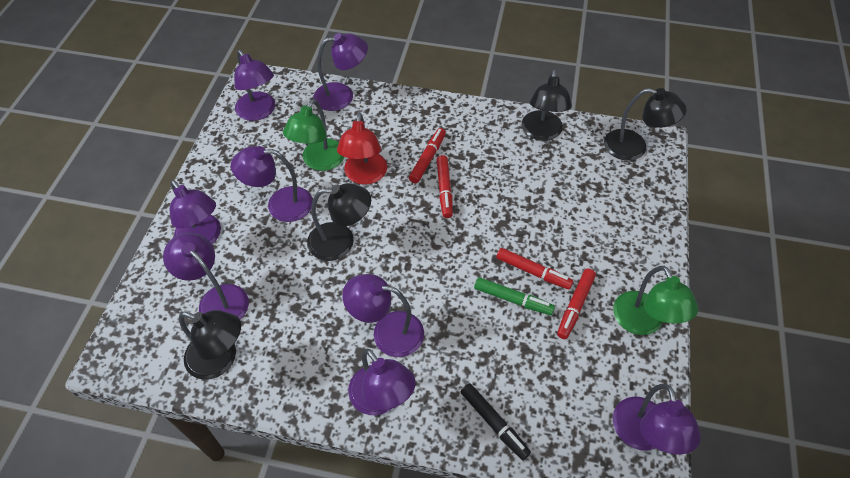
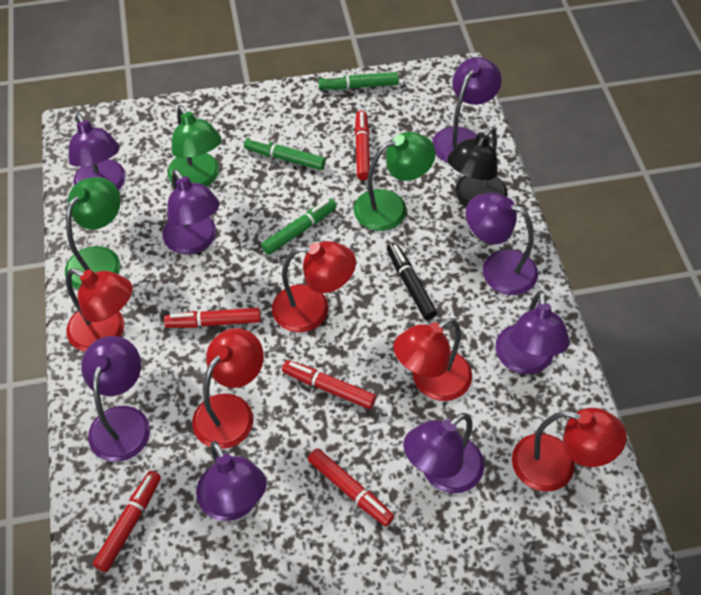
black lamp: [179,310,241,380] [307,183,371,261] [522,69,572,141] [604,88,687,161] = 4 -> [447,127,507,207] = 1
green lamp: [283,99,344,171] [613,266,698,335] = 2 -> [65,177,121,290] [168,105,222,187] [354,132,436,231] = 3
green marker: [474,277,555,315] = 1 -> [244,137,326,170] [261,198,337,255] [318,72,399,90] = 3
red lamp: [337,113,387,185] = 1 -> [66,268,133,352] [192,328,264,449] [272,241,356,332] [393,318,472,401] [512,408,627,492] = 5
red marker: [409,128,446,183] [437,155,453,218] [496,248,573,289] [557,269,596,339] = 4 -> [93,471,161,572] [164,308,261,328] [282,360,376,409] [308,448,394,526] [355,111,370,180] = 5

